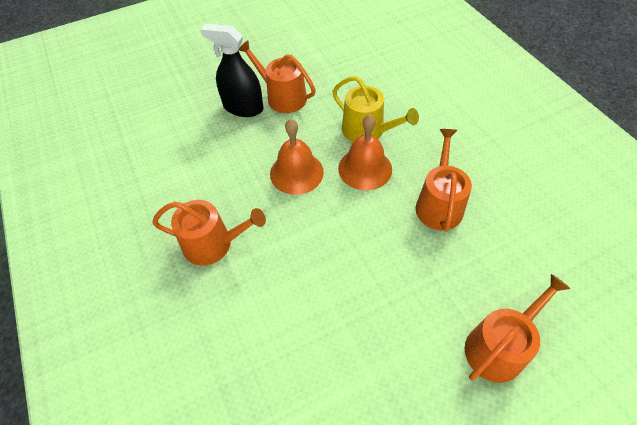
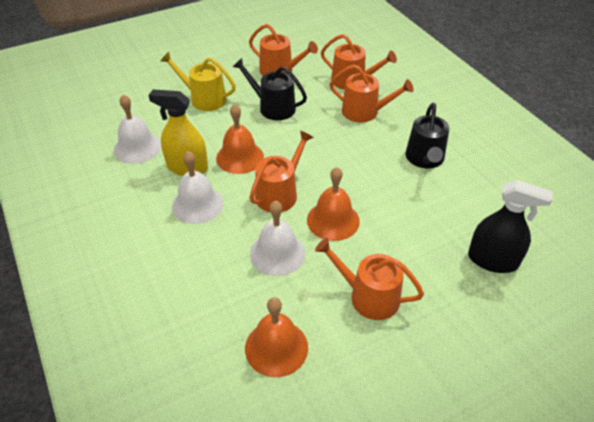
black watering can: none = 0 -> [233,58,307,120] [405,103,449,168] = 2
orange bell: [270,119,324,195] [338,114,392,190] = 2 -> [216,104,264,174] [245,297,308,377] [307,167,360,241] = 3
orange watering can: [152,200,266,265] [239,40,316,113] [416,129,472,232] [465,274,570,383] = 4 -> [249,24,318,76] [249,130,314,212] [315,238,424,320] [321,34,397,90] [330,64,413,122] = 5
white bell: none = 0 -> [114,95,161,164] [172,151,224,224] [250,201,305,276] = 3
yellow spray bottle: none = 0 -> [149,89,208,176] = 1

